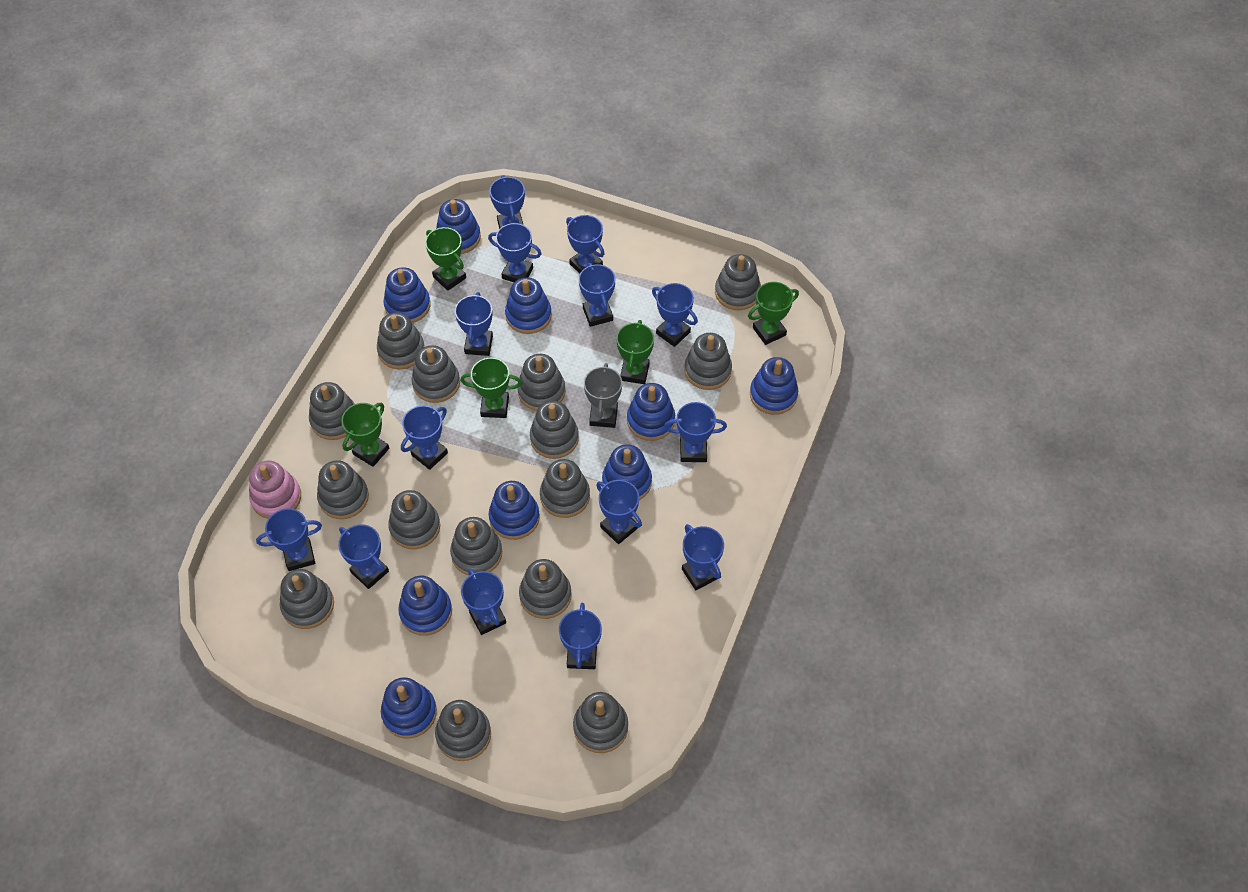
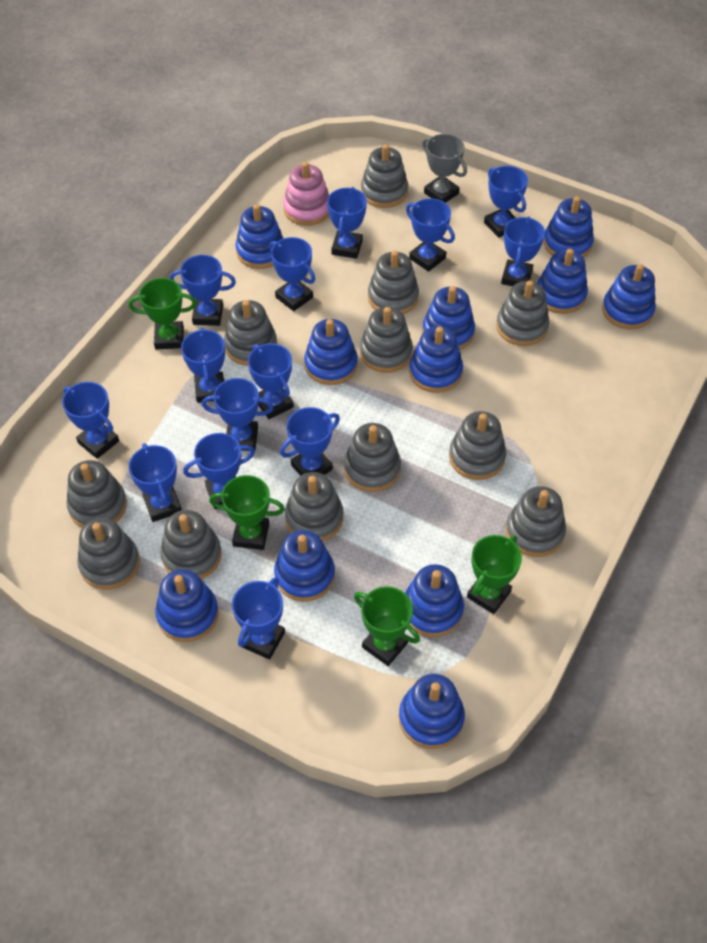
blue stacking toy: [381,677,437,739] [383,267,431,323] [398,576,452,636] [436,199,481,254] [488,481,540,540] [505,277,552,334] [602,444,652,500] [627,383,675,441] [750,357,798,415] = 9 -> [155,569,219,642] [235,204,284,269] [274,530,335,602] [304,319,358,385] [399,674,465,749] [405,564,464,637] [409,326,463,393] [422,286,475,350] [537,249,588,314] [543,196,594,258] [602,264,656,330] = 11
green trophy: [341,403,389,467] [425,227,466,291] [461,358,522,418] [616,320,654,384] [748,282,799,345] = 5 -> [129,278,197,349] [209,475,285,550] [354,586,420,666] [467,535,522,614] = 4
grey stacking toy: [280,569,334,629] [309,382,355,440] [317,460,369,519] [377,312,425,369] [388,490,440,549] [411,345,460,403] [435,700,491,761] [450,517,502,575] [517,354,566,411] [519,559,572,619] [530,401,579,459] [540,459,590,518] [573,692,628,753] [684,333,732,390] [715,254,761,310] = 15 -> [67,460,127,528] [77,518,140,590] [160,510,222,579] [224,300,277,366] [285,472,344,541] [344,423,401,492] [360,307,413,373] [361,144,408,208] [368,251,419,314] [449,411,506,480] [496,281,549,346] [506,486,566,557] = 12

